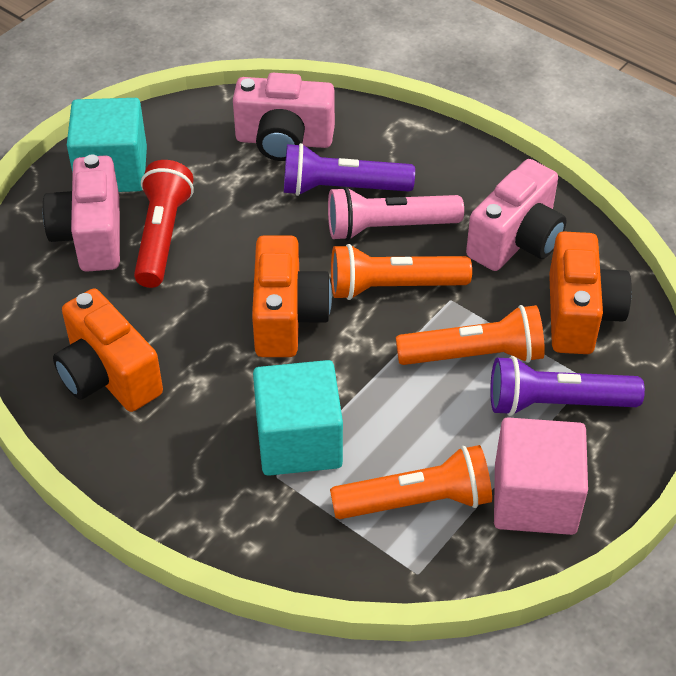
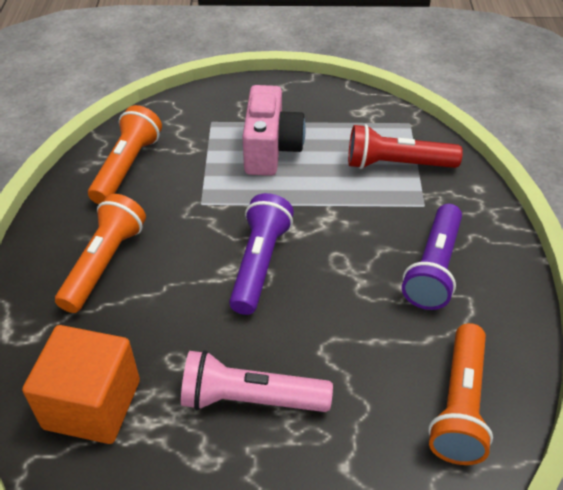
orange camera: [53,288,163,412] [252,235,332,357] [549,232,632,354] = 3 -> none = 0
orange cube: none = 0 -> [22,325,140,444] = 1
pink camera: [43,155,120,272] [233,73,335,161] [466,159,567,271] = 3 -> [242,85,306,176] = 1
pink cube: [494,417,588,535] = 1 -> none = 0
turquoise cube: [67,98,147,192] [253,360,343,476] = 2 -> none = 0

